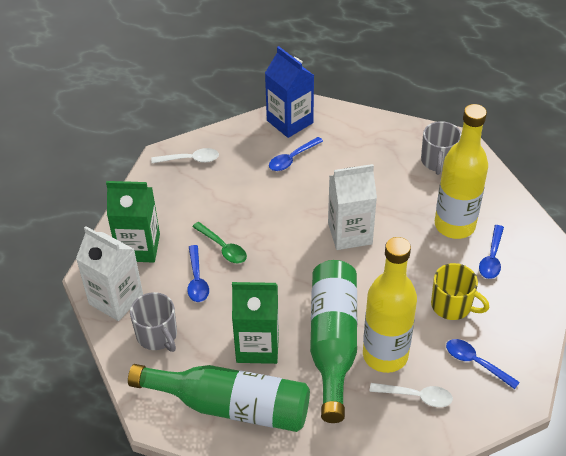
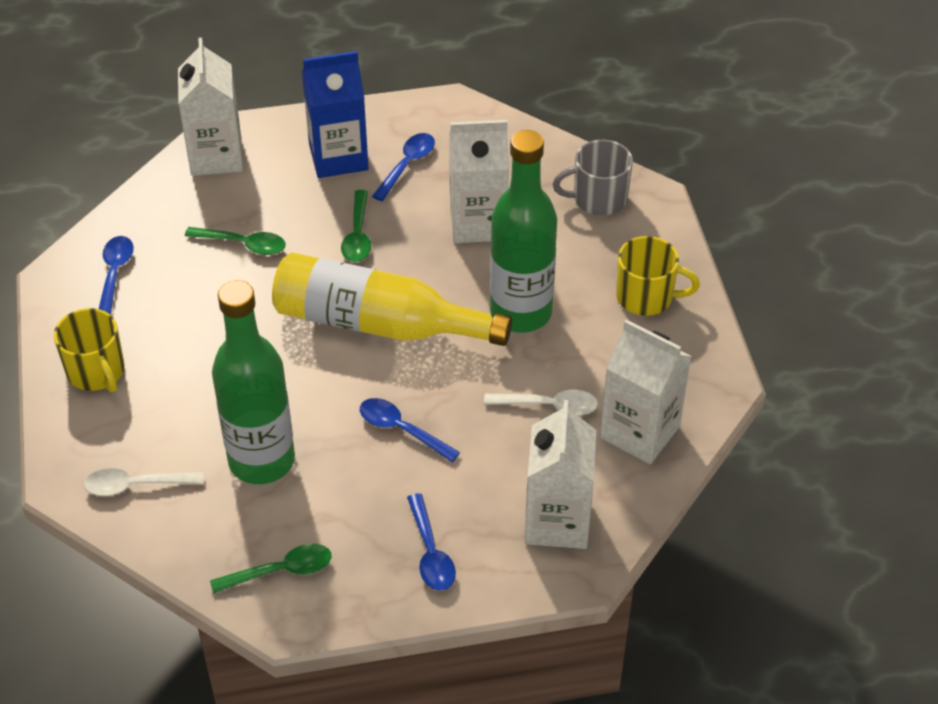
green carton: [106,181,160,263] [232,282,279,364] = 2 -> none = 0
green spoon: [192,222,247,264] = 1 -> [185,227,286,255] [210,544,331,593] [341,190,371,262] = 3
grey mug: [130,292,177,352] [421,121,462,175] = 2 -> [553,140,633,215] = 1
white carton: [76,226,143,321] [328,164,377,250] = 2 -> [178,38,243,176] [449,120,509,243] [525,400,596,549] [600,319,692,464] = 4
yellow bottle: [363,237,417,373] [435,104,488,239] = 2 -> [272,252,512,346] = 1
yellow mug: [431,263,489,320] = 1 -> [54,308,125,392] [616,236,700,316] = 2

